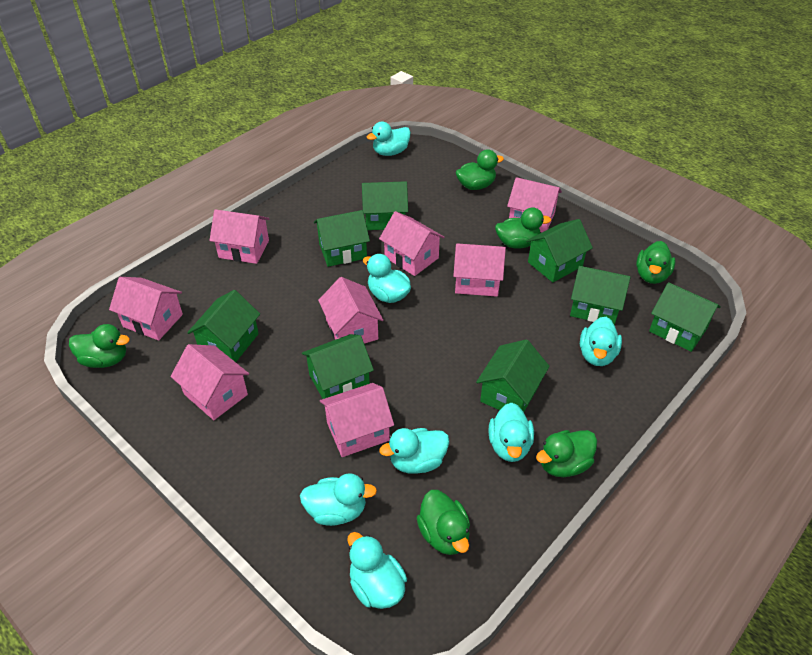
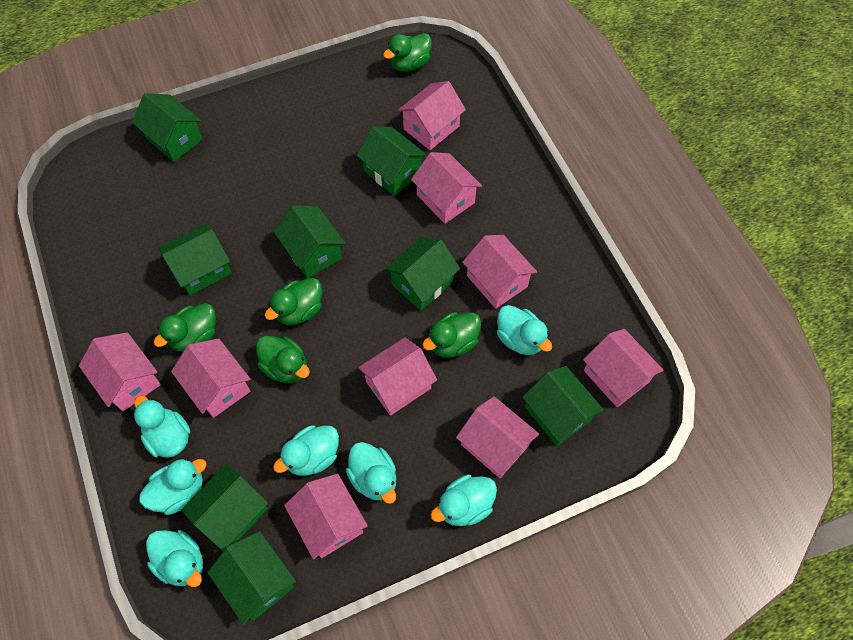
green duck: [69,324,130,368] [417,490,470,555] [456,149,504,190] [495,207,551,248] [536,430,597,477] [636,241,676,284] = 6 -> [153,303,216,352] [256,336,310,383] [265,278,322,326] [383,33,432,72] [422,312,481,358] = 5
pink house: [109,277,183,341] [170,344,249,420] [209,209,270,264] [318,277,383,344] [320,383,394,457] [379,211,445,276] [453,243,506,297] [507,177,562,233] = 8 -> [79,332,161,411] [171,338,250,418] [284,474,368,559] [358,338,437,416] [398,81,466,150] [411,152,482,224] [456,396,539,478] [462,235,537,309] [583,329,664,407] = 9

